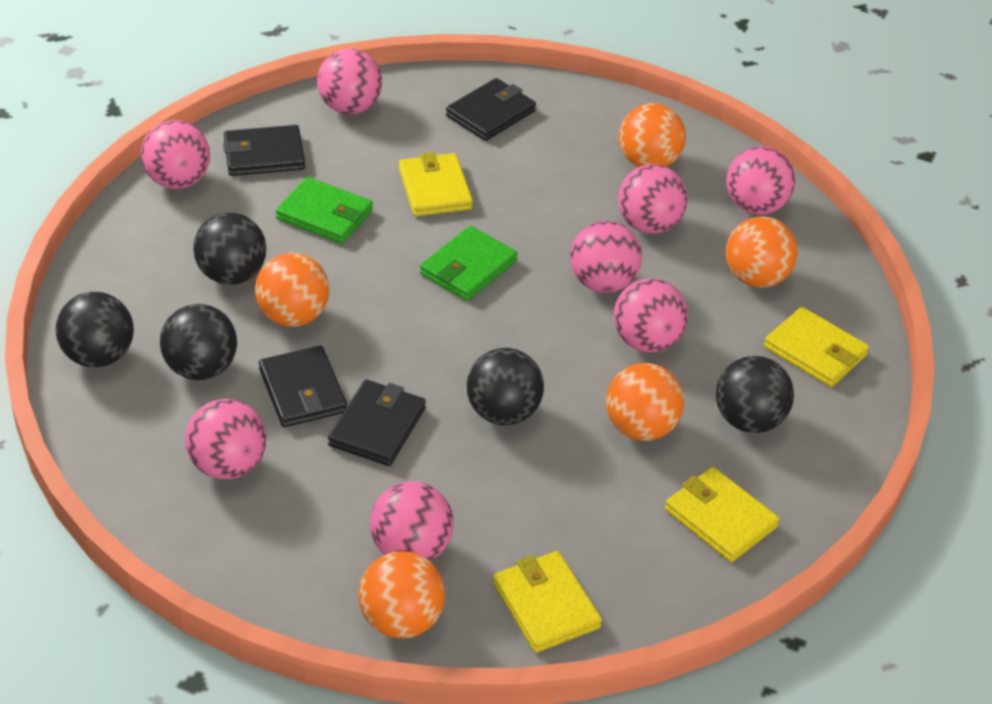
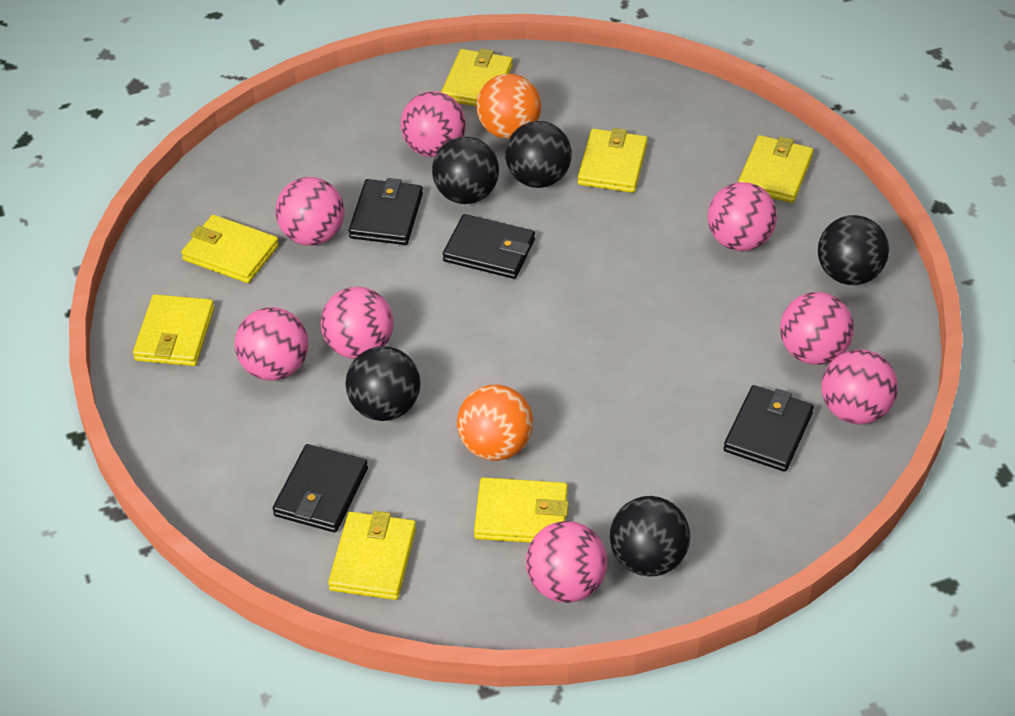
green wallet: [276,177,373,244] [420,226,517,301] = 2 -> none = 0
orange ball: [255,253,329,327] [358,551,445,639] [606,363,684,441] [619,103,686,167] [726,216,798,288] = 5 -> [457,385,533,461] [476,74,541,139] = 2
yellow wallet: [399,152,473,216] [493,551,602,653] [665,467,780,562] [764,307,869,387] = 4 -> [133,294,214,366] [181,215,279,283] [328,511,416,600] [441,49,513,106] [474,477,569,543] [578,128,648,193] [738,135,813,203] = 7

